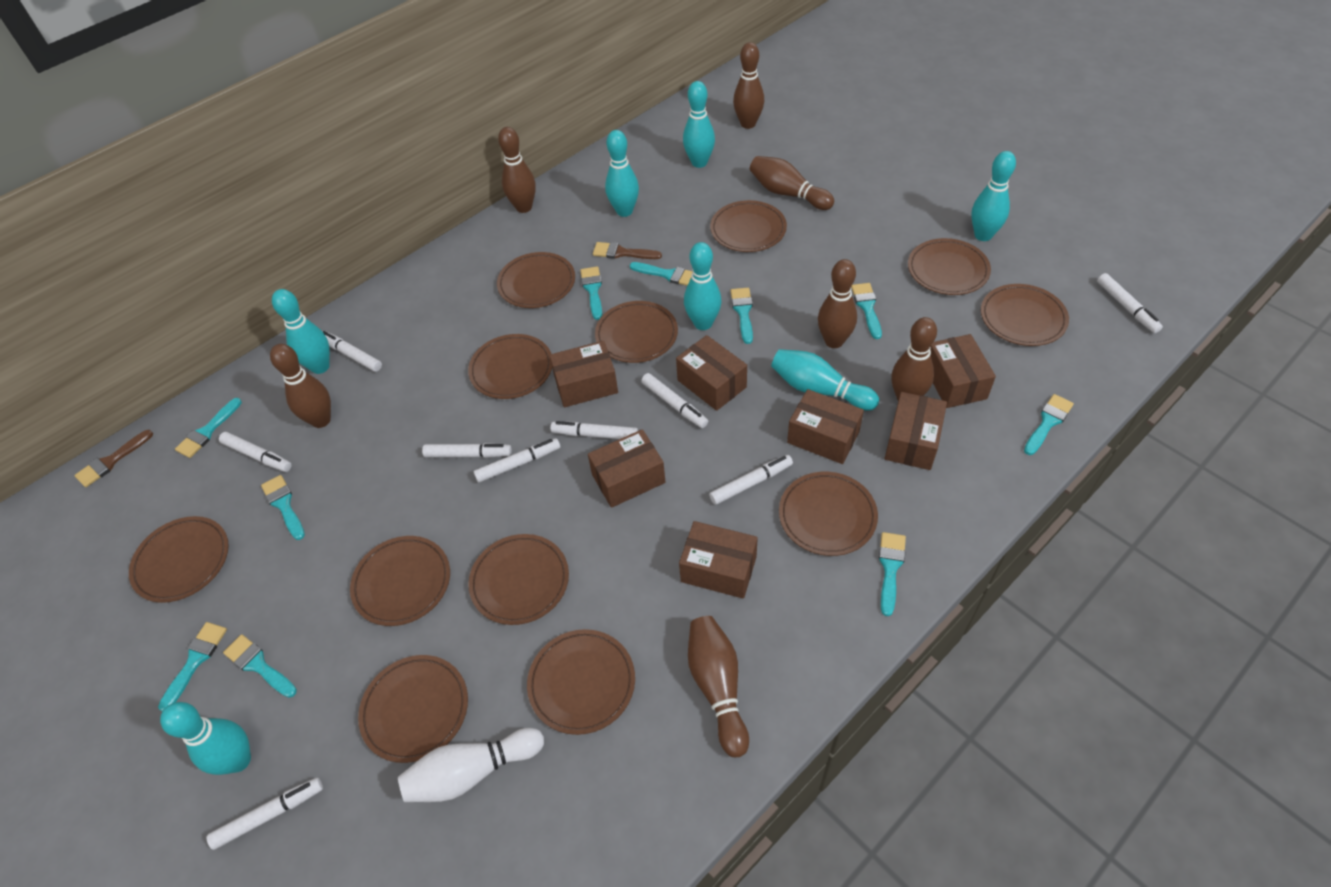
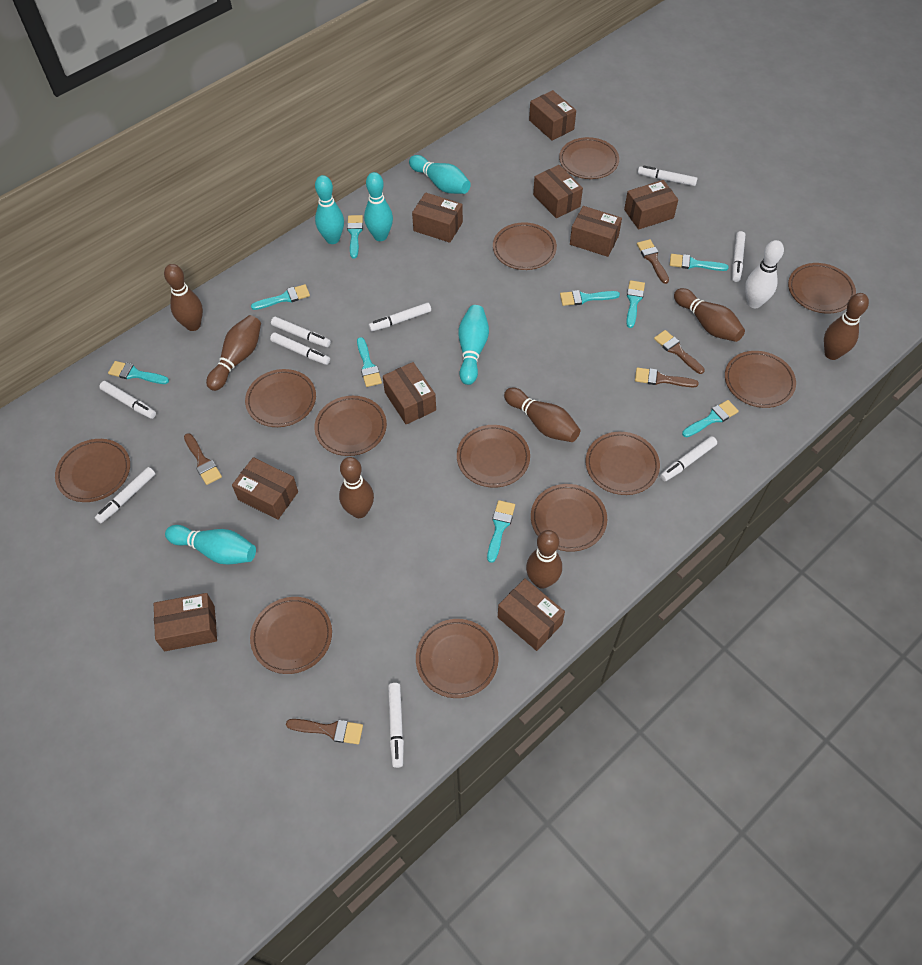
brown box: [549,341,618,407] [588,429,665,508] [676,335,747,411] [679,521,758,599] [787,389,864,464] [885,392,947,470] [930,334,996,408] = 7 -> [154,593,217,651] [232,457,298,520] [383,362,436,425] [412,192,463,243] [498,578,565,651] [529,90,576,141] [533,165,583,218] [570,206,622,257] [624,180,678,230] = 9
brown brush: [74,430,153,487] [593,242,662,259] = 2 -> [184,433,222,485] [286,719,363,744] [635,367,699,387] [637,239,669,284] [654,330,705,374] = 5
turquoise bowling pin: [160,702,251,775] [272,289,330,374] [605,130,639,217] [683,81,715,168] [684,242,721,330] [771,349,879,411] [971,151,1016,241] = 7 -> [165,525,256,565] [315,175,344,244] [364,172,393,241] [409,155,471,194] [458,305,489,385] = 5
turquoise brush: [158,622,227,711] [175,398,242,458] [223,634,297,698] [261,475,305,540] [580,266,602,320] [630,262,692,286] [730,288,753,344] [851,283,882,339] [879,532,906,616] [1024,394,1074,455] = 10 -> [108,361,169,384] [251,284,310,310] [347,215,363,258] [357,337,382,387] [487,500,515,563] [560,290,620,306] [626,280,645,328] [670,254,729,271] [682,400,739,437] = 9

